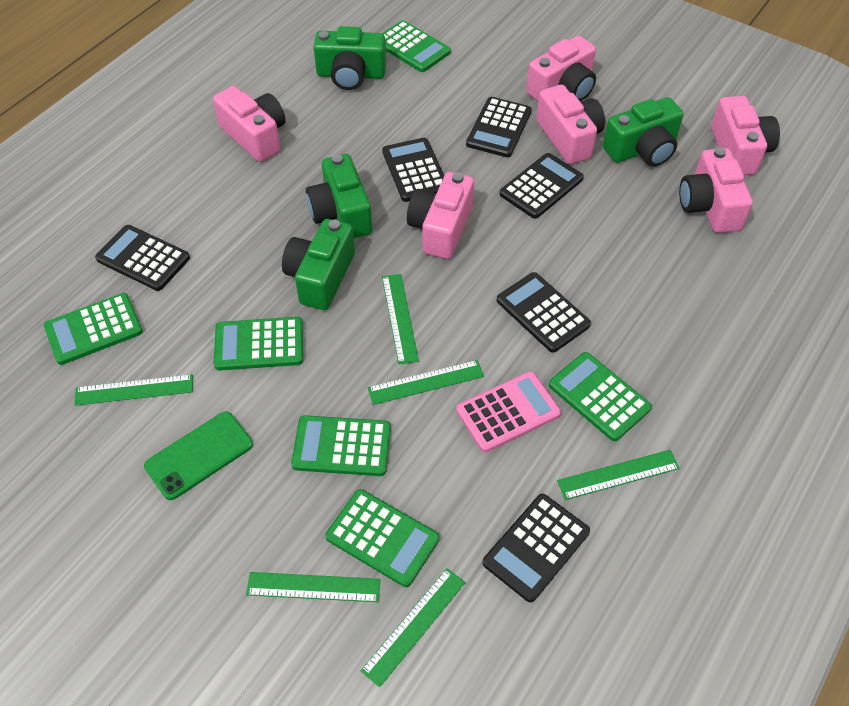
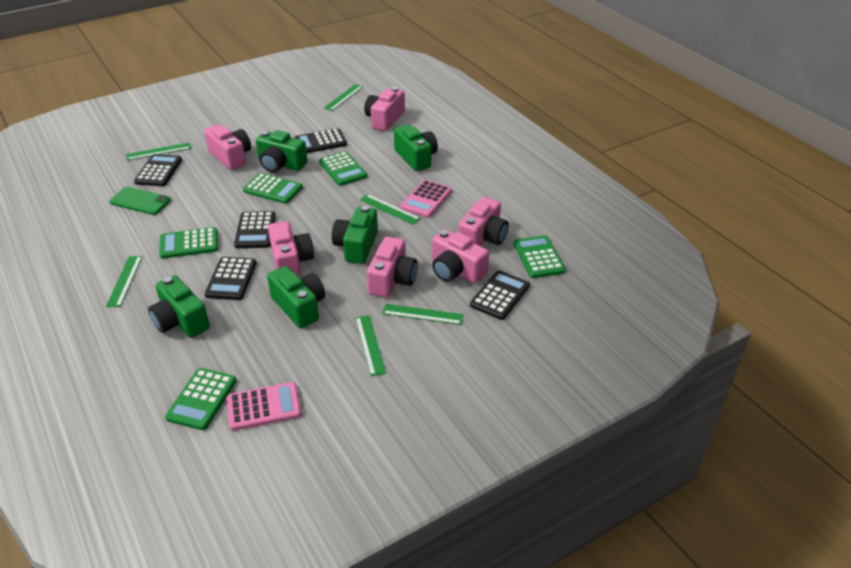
black calculator: [95,225,190,291] [382,138,444,202] [466,97,532,157] [483,494,590,602] [497,272,591,353] [500,153,584,219] = 6 -> [134,154,182,186] [205,257,257,300] [234,211,276,248] [294,128,347,153] [470,271,530,320] = 5
green calculator: [44,293,143,365] [214,317,303,371] [291,415,391,476] [325,489,439,587] [383,20,451,72] [549,352,652,441] = 6 -> [159,227,218,259] [165,368,236,430] [243,173,303,204] [319,151,367,186] [514,235,566,278] = 5
green camera: [282,219,355,310] [306,154,372,238] [313,26,386,90] [603,97,684,167] = 4 -> [148,275,210,338] [256,130,308,173] [267,266,325,328] [332,206,378,264] [394,124,438,171] = 5
pink calculator: [456,371,561,453] = 1 -> [227,382,301,431] [400,180,452,218] = 2

